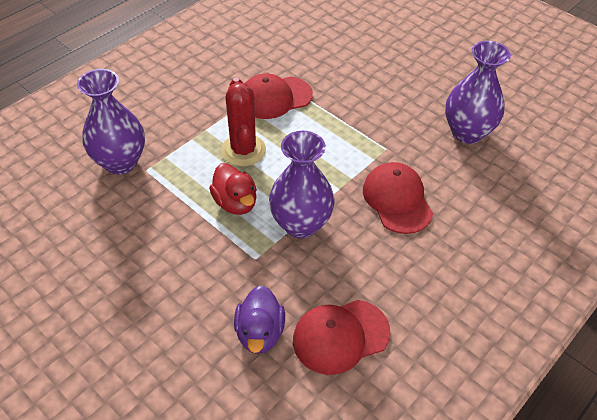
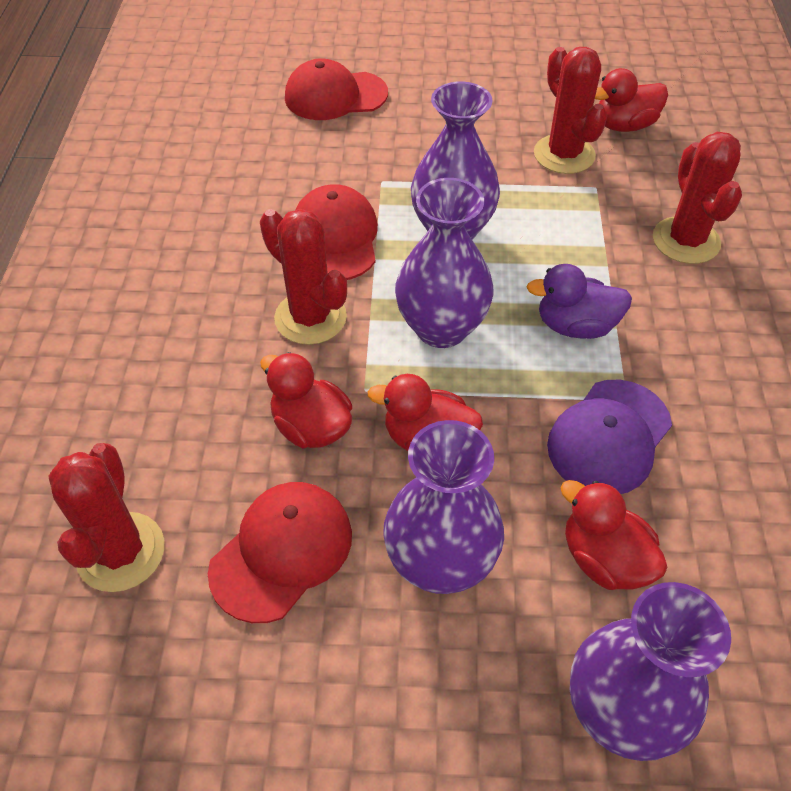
purple cap: none = 0 -> [547,380,672,494] = 1
purple vase: [77,69,145,175] [269,131,335,238] [445,41,511,144] = 3 -> [383,420,504,594] [395,178,494,348] [411,81,500,240] [570,582,731,761] = 4
red cactus: [221,78,266,166] = 1 -> [48,443,164,592] [260,209,347,345] [534,47,607,174] [653,132,742,264] = 4
red duck: [209,163,257,215] = 1 -> [260,352,352,448] [368,374,483,451] [560,480,668,590] [595,68,668,132] = 4

